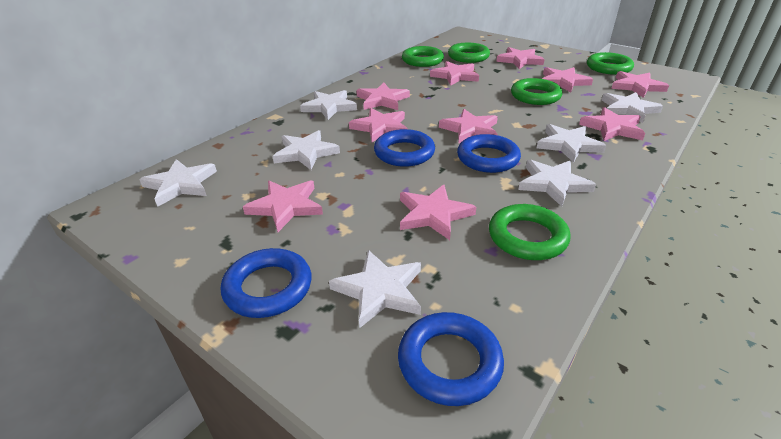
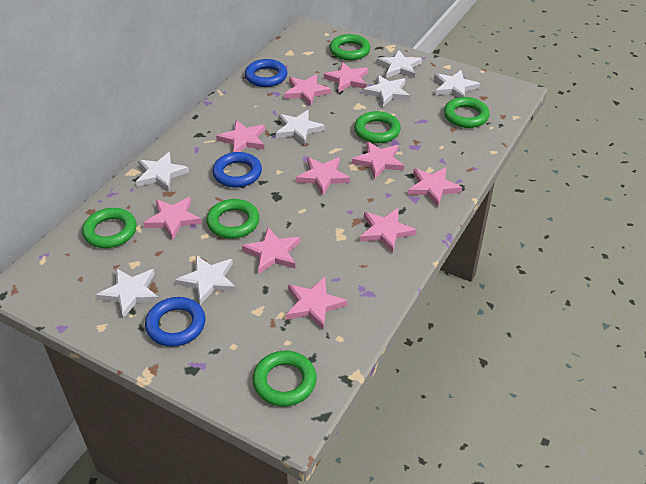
blue ring: [221,248,311,318] [374,129,435,167] [398,312,504,406] [457,134,521,173] = 4 -> [145,297,205,347] [212,152,262,188] [245,59,287,87] = 3
green ring: [402,46,444,67] [448,43,490,63] [489,204,571,260] [511,78,562,105] [587,52,634,75] = 5 -> [82,208,137,248] [206,199,259,239] [253,351,316,406] [330,34,370,60] [354,111,401,143] [444,97,490,128] = 6

